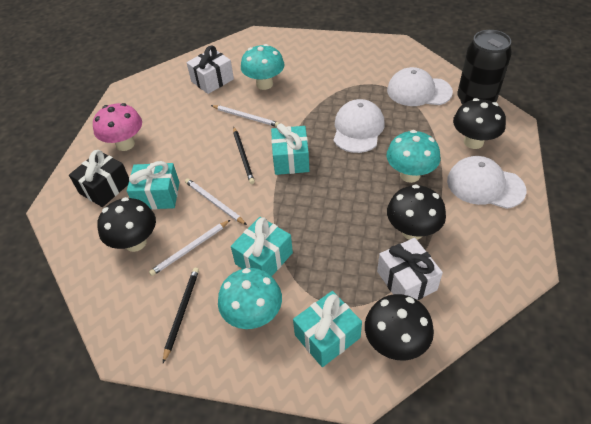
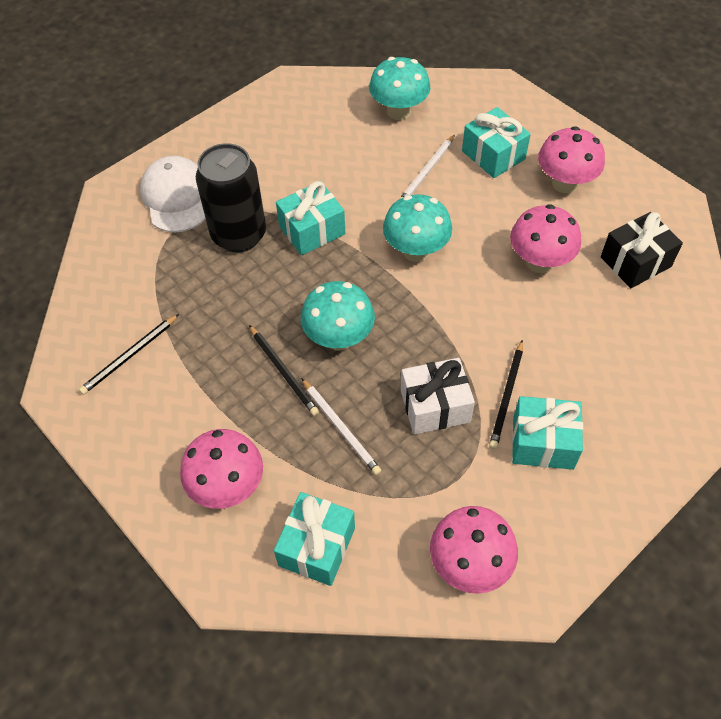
black mushroom: [97,197,156,252] [365,294,434,361] [387,184,446,240] [453,98,506,149] = 4 -> none = 0
black pencil: [163,268,199,363] [233,127,255,184] = 2 -> [79,314,179,395] [249,325,319,416] [489,340,523,449] = 3
pink mushroom: [93,103,142,151] = 1 -> [180,429,263,509] [430,506,518,594] [510,204,581,273] [538,126,605,193] = 4
white cap: [333,99,385,153] [387,67,453,106] [447,156,526,209] = 3 -> [140,156,206,232] = 1
white gift: [187,45,234,94] [377,238,443,300] = 2 -> [401,358,475,434] = 1
white pencil: [149,220,230,276] [185,178,247,225] [211,105,280,127] = 3 -> [301,378,381,475] [400,135,455,199] = 2

